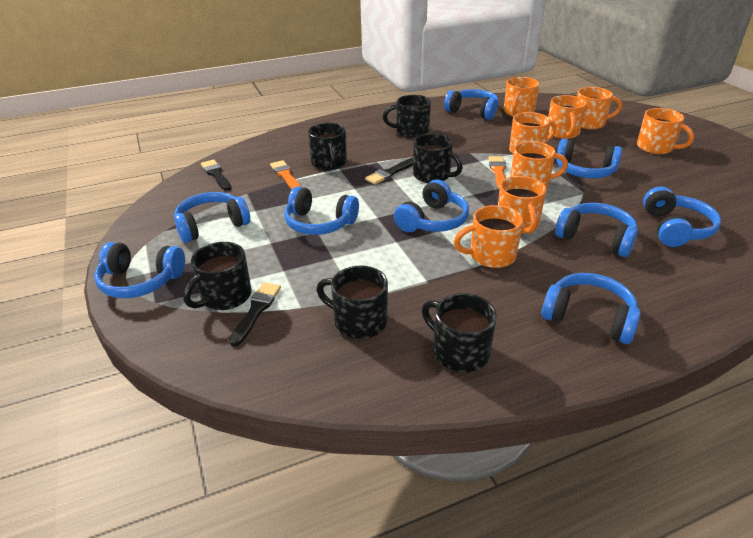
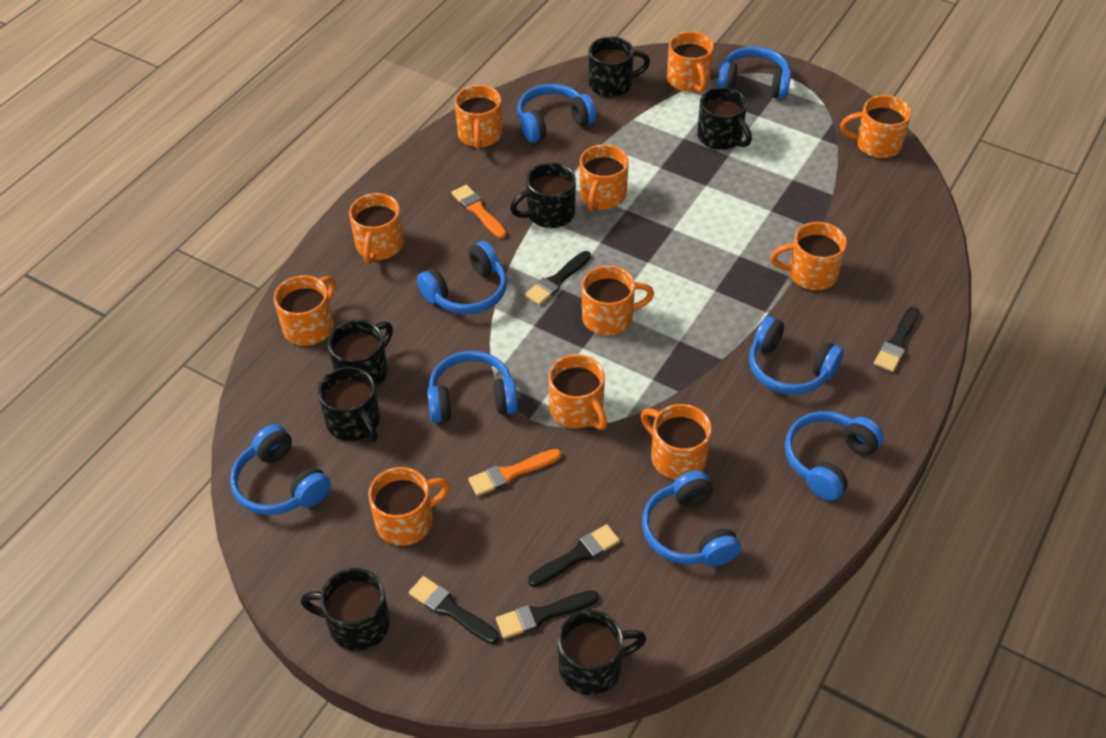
black brush: [201,160,231,191] [229,282,281,346] [365,158,413,185] = 3 -> [409,576,499,644] [496,590,599,639] [525,251,591,305] [528,524,620,587] [874,307,919,372] = 5
black mug: [183,242,251,310] [308,123,347,171] [316,266,388,339] [383,95,431,138] [413,133,463,183] [422,293,497,372] = 6 -> [301,568,390,651] [318,367,380,442] [328,320,393,388] [510,162,576,228] [558,610,646,695] [589,37,650,97] [697,87,752,150] = 7
blue headphones: [94,242,185,298] [174,192,250,243] [284,186,359,235] [394,179,469,232] [444,89,499,120] [542,273,641,344] [555,203,638,257] [556,139,622,178] [643,187,721,247] = 9 -> [230,424,331,515] [417,241,507,314] [427,351,518,423] [517,84,596,143] [642,470,741,566] [717,46,791,99] [749,316,844,395] [785,411,884,501] = 8
orange mug: [454,205,523,268] [498,176,546,234] [504,77,540,117] [509,112,556,154] [510,141,568,189] [548,95,587,139] [577,87,622,129] [637,108,694,154] = 8 -> [274,275,336,346] [349,193,404,264] [368,467,451,546] [454,85,502,150] [548,354,608,430] [580,144,629,212] [582,265,654,336] [641,404,712,480] [667,31,714,93] [770,222,847,290] [840,95,911,158] = 11

